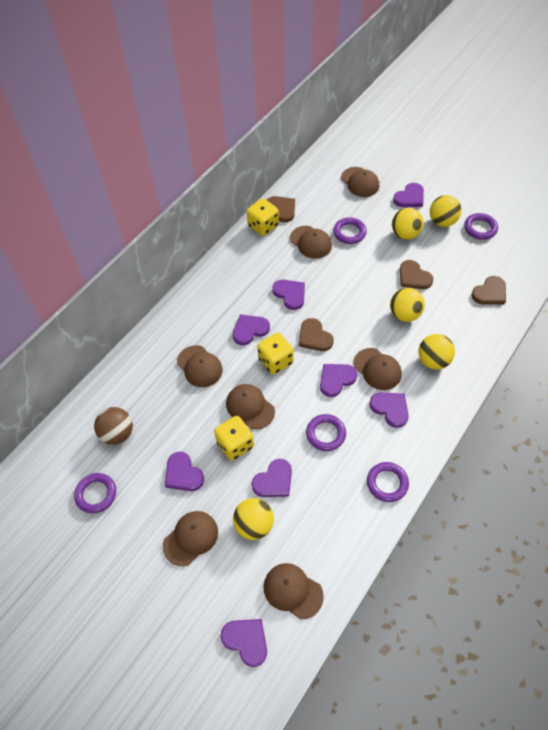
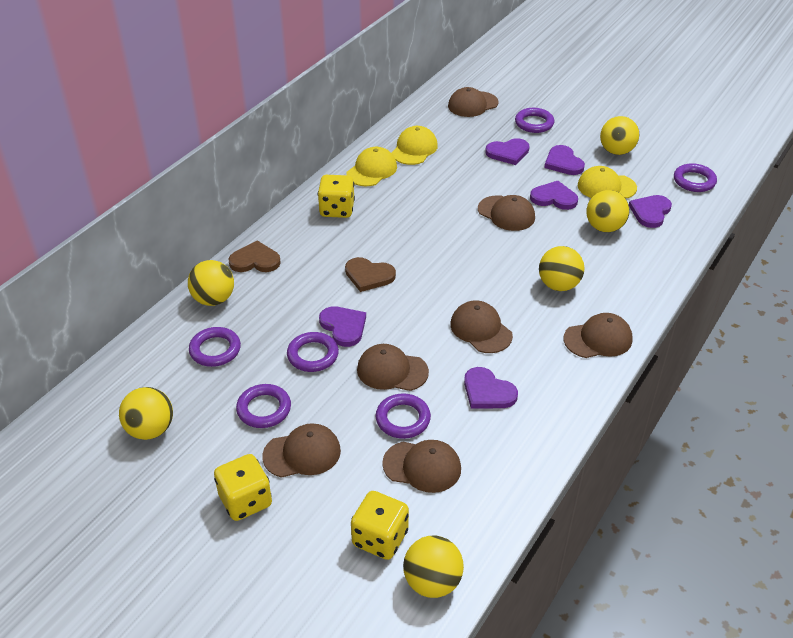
brown ball: [94,407,133,445] = 1 -> none = 0
brown heart: [267,196,295,222] [299,318,334,351] [400,260,434,289] [471,276,506,305] = 4 -> [228,241,281,272] [345,257,396,292] = 2
purple heart: [165,452,204,491] [221,619,267,667] [233,314,270,345] [252,459,292,497] [272,280,305,310] [320,364,357,397] [369,392,409,428] [393,183,424,207] = 8 -> [319,306,366,347] [464,367,518,408] [485,138,530,165] [530,181,578,210] [544,145,585,175] [629,195,672,228] = 6
purple ring: [74,473,116,513] [306,414,346,451] [333,217,367,244] [367,462,409,502] [464,213,498,240] = 5 -> [189,327,241,367] [236,384,291,428] [287,332,339,372] [376,393,431,439] [515,108,554,133] [674,163,717,192] = 6
yellow ball: [233,498,274,540] [390,288,425,322] [392,208,424,240] [418,334,455,369] [430,195,462,227] = 5 -> [119,387,173,440] [188,260,234,306] [403,535,464,598] [539,246,585,291] [586,190,630,232] [600,116,639,155] = 6
yellow cap: none = 0 -> [346,147,397,186] [392,126,438,165] [578,166,637,198] = 3

